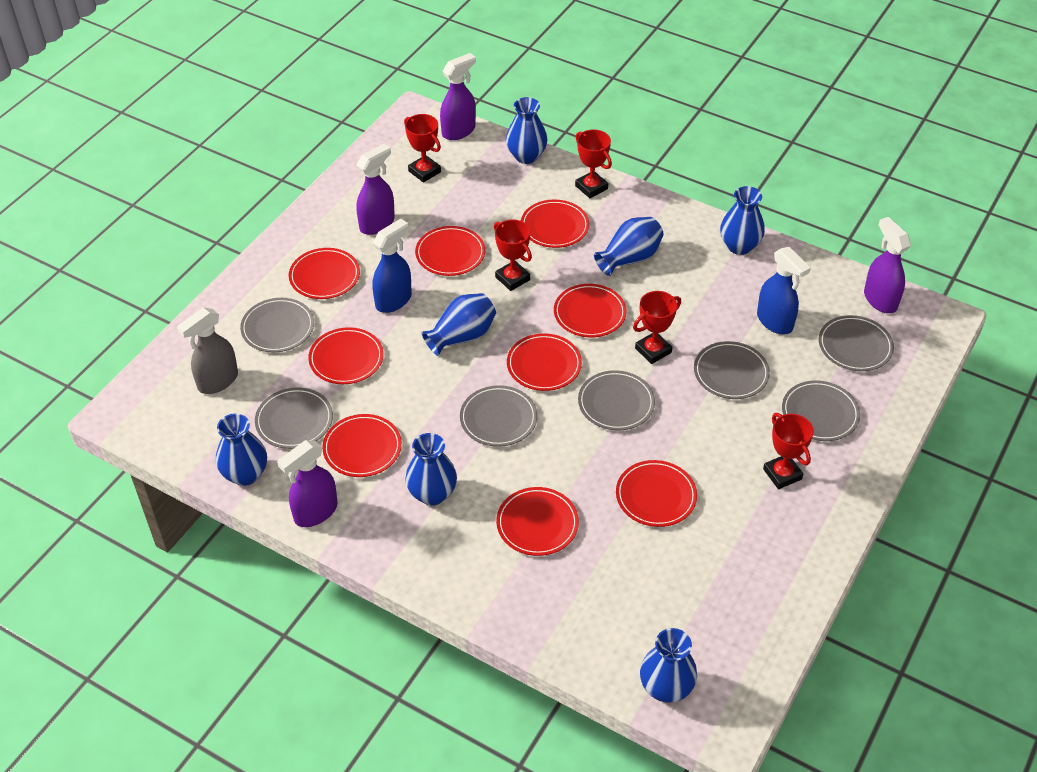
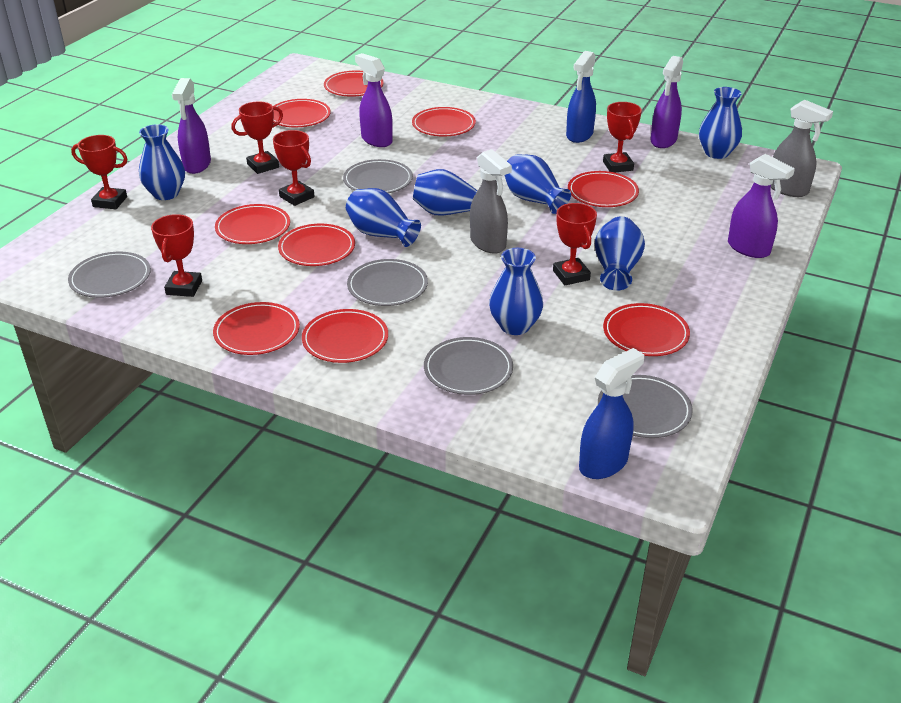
grey plate: [240,298,314,353] [255,387,333,449] [460,385,537,447] [578,370,655,431] [694,341,770,399] [782,380,860,441] [819,315,894,371] = 7 -> [68,252,151,298] [343,159,413,193] [347,259,428,306] [424,337,513,395] [598,375,693,438] = 5
grey spray bottle: [177,307,238,394] = 1 -> [470,149,512,254] [771,100,833,197] = 2
red trophy: [404,114,441,183] [494,219,532,291] [575,129,612,198] [633,291,681,364] [763,413,814,489] = 5 -> [71,135,127,209] [151,214,202,297] [232,101,283,174] [273,130,315,206] [553,203,597,285] [603,102,642,173] = 6

